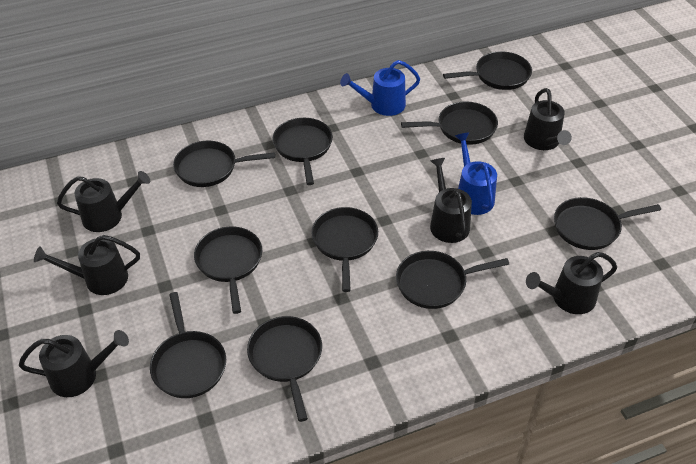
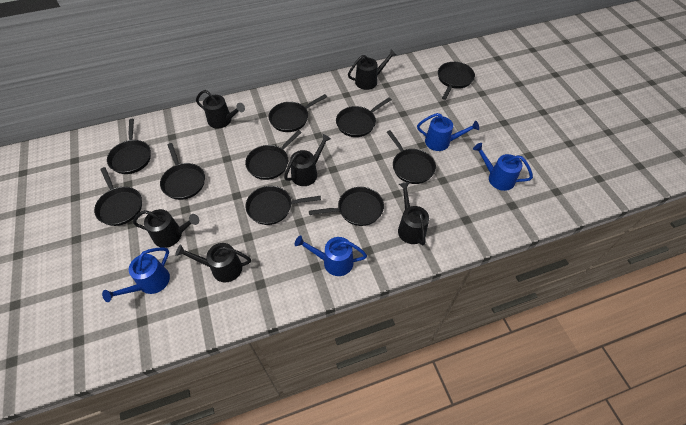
blue watering can: [340,60,420,116] [455,132,497,215] = 2 -> [102,247,170,302] [295,235,367,276] [417,113,479,151] [473,143,533,191] = 4

